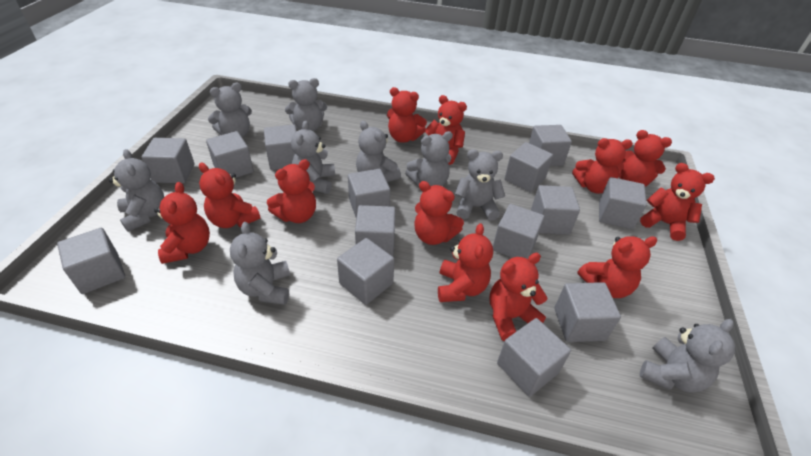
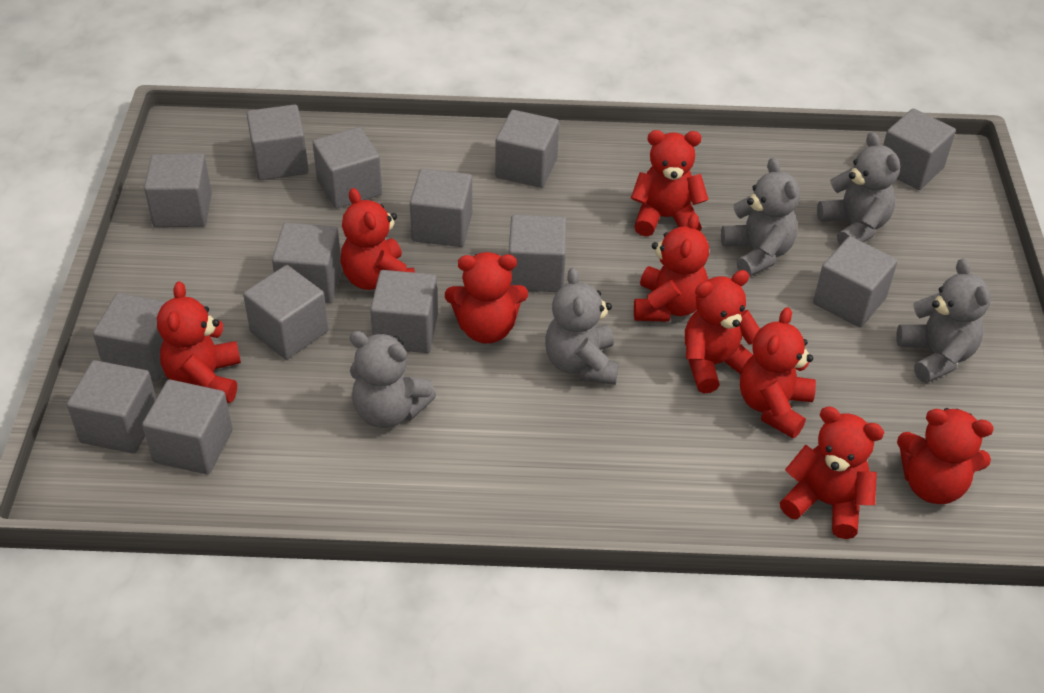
grey teddy bear: [109,149,164,232] [208,83,252,138] [230,222,290,305] [285,78,327,131] [291,121,335,194] [356,121,401,182] [405,131,453,186] [455,149,505,220] [640,319,735,392] = 9 -> [350,331,436,428] [545,267,619,385] [721,158,800,277] [817,132,900,245] [896,258,991,383] = 5
red teddy bear: [154,182,210,264] [199,163,261,228] [267,159,316,223] [387,87,427,143] [415,181,464,245] [424,95,467,165] [438,223,493,302] [489,253,548,341] [572,138,633,194] [577,236,657,298] [619,130,672,186] [640,163,715,241] = 12 -> [157,281,241,403] [341,188,415,290] [445,252,528,344] [631,130,709,237] [634,213,709,322] [685,270,760,393] [740,307,816,438] [780,406,884,539] [897,408,994,504] = 9

